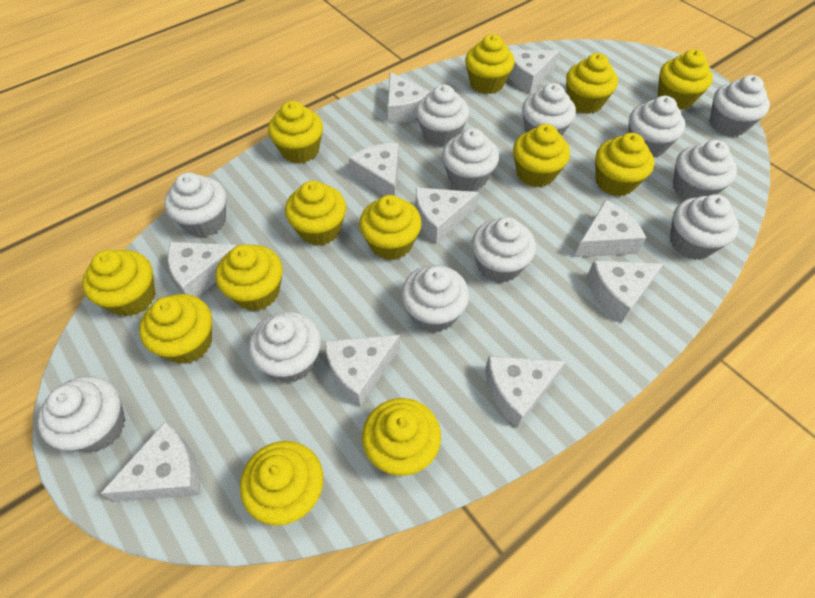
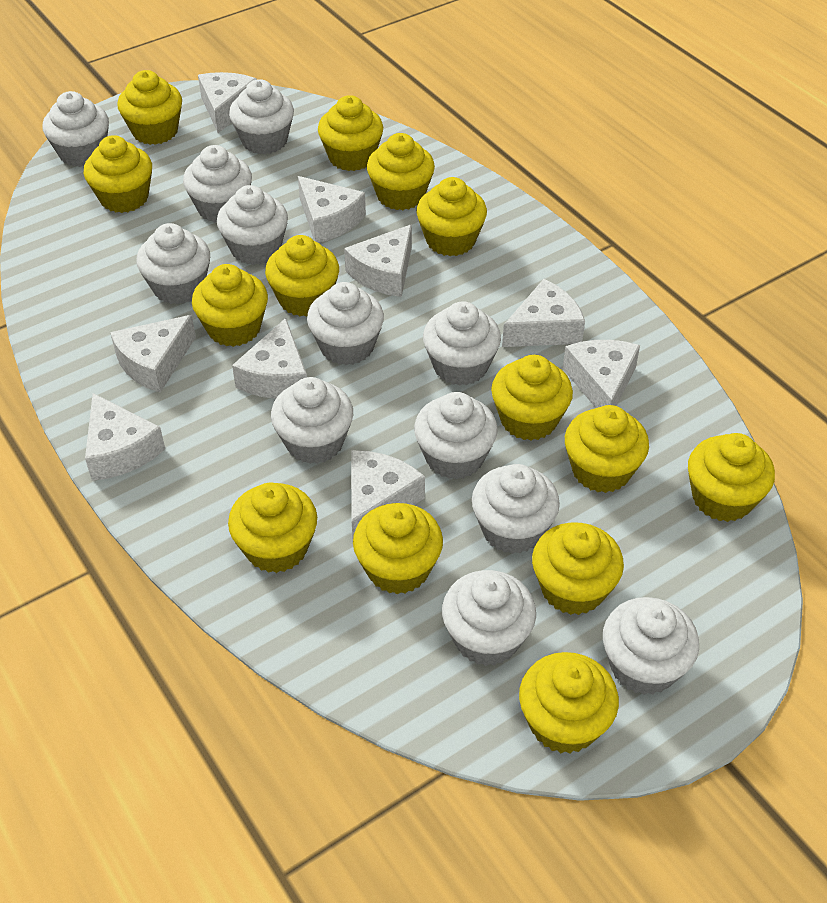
white cheese: [100,422,201,502] [168,242,237,297] [324,335,400,406] [349,143,399,196] [388,72,431,124] [416,187,479,244] [485,356,566,428] [509,50,559,93] [574,200,646,257] [587,260,663,323] = 10 -> [85,393,165,481] [110,315,196,393] [198,72,257,133] [232,318,307,399] [298,176,366,243] [344,224,412,297] [351,450,425,537] [502,279,585,347] [562,340,640,408] = 9
yellow cupcake: [82,250,155,316] [139,294,212,364] [216,244,283,311] [240,441,323,526] [268,101,323,163] [285,181,346,246] [359,195,422,260] [362,398,441,476] [465,34,515,94] [513,124,570,187] [566,53,618,114] [595,133,654,196] [658,49,713,110] = 13 -> [84,135,152,213] [117,70,182,145] [192,264,268,347] [228,483,317,573] [265,235,339,317] [318,95,383,171] [353,503,443,594] [367,133,435,210] [416,177,487,256] [491,355,573,441] [519,652,619,754] [532,522,624,615] [565,405,649,493] [688,433,775,522] = 14

